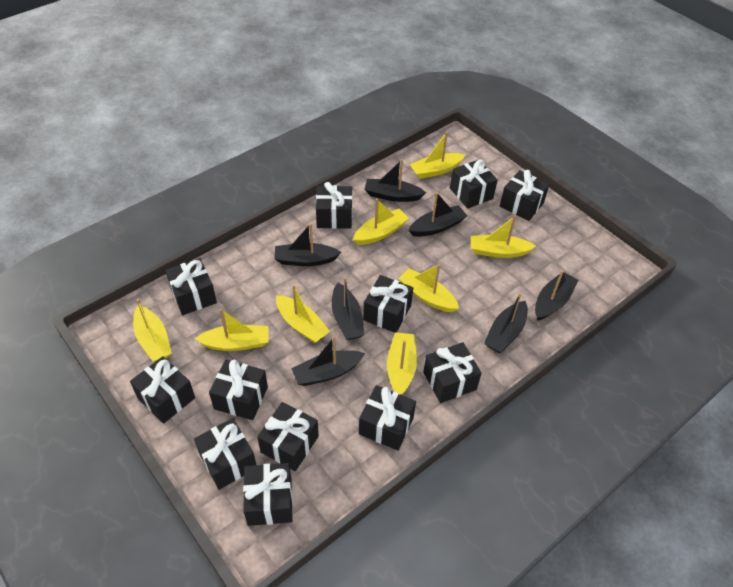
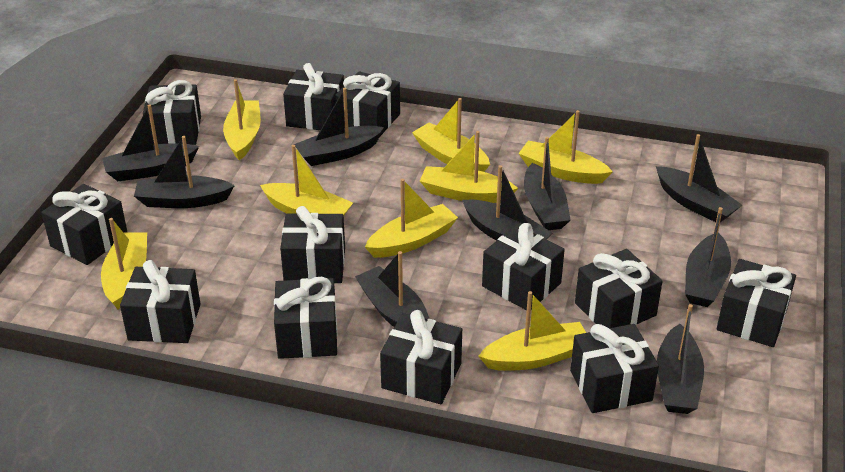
black boat: [274,223,341,266] [291,336,365,386] [332,277,364,340] [364,159,426,202] [408,192,467,237] [484,293,528,353] [535,270,579,321] = 7 -> [102,104,199,181] [134,136,235,208] [294,88,384,166] [355,251,429,327] [462,165,552,241] [524,137,571,230] [656,134,742,222] [657,304,704,414] [685,207,731,307] = 9

